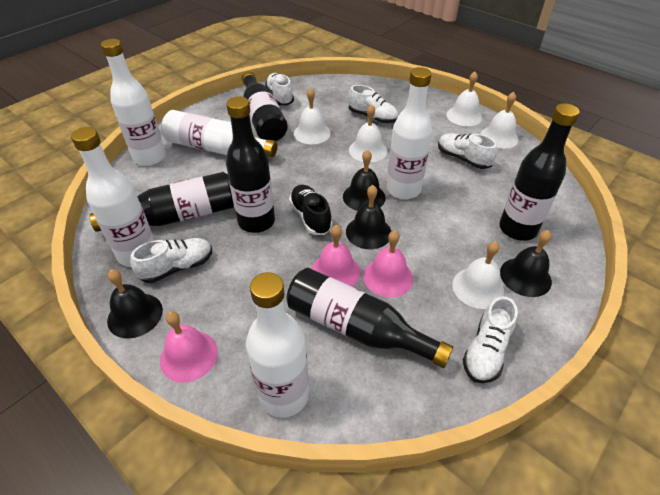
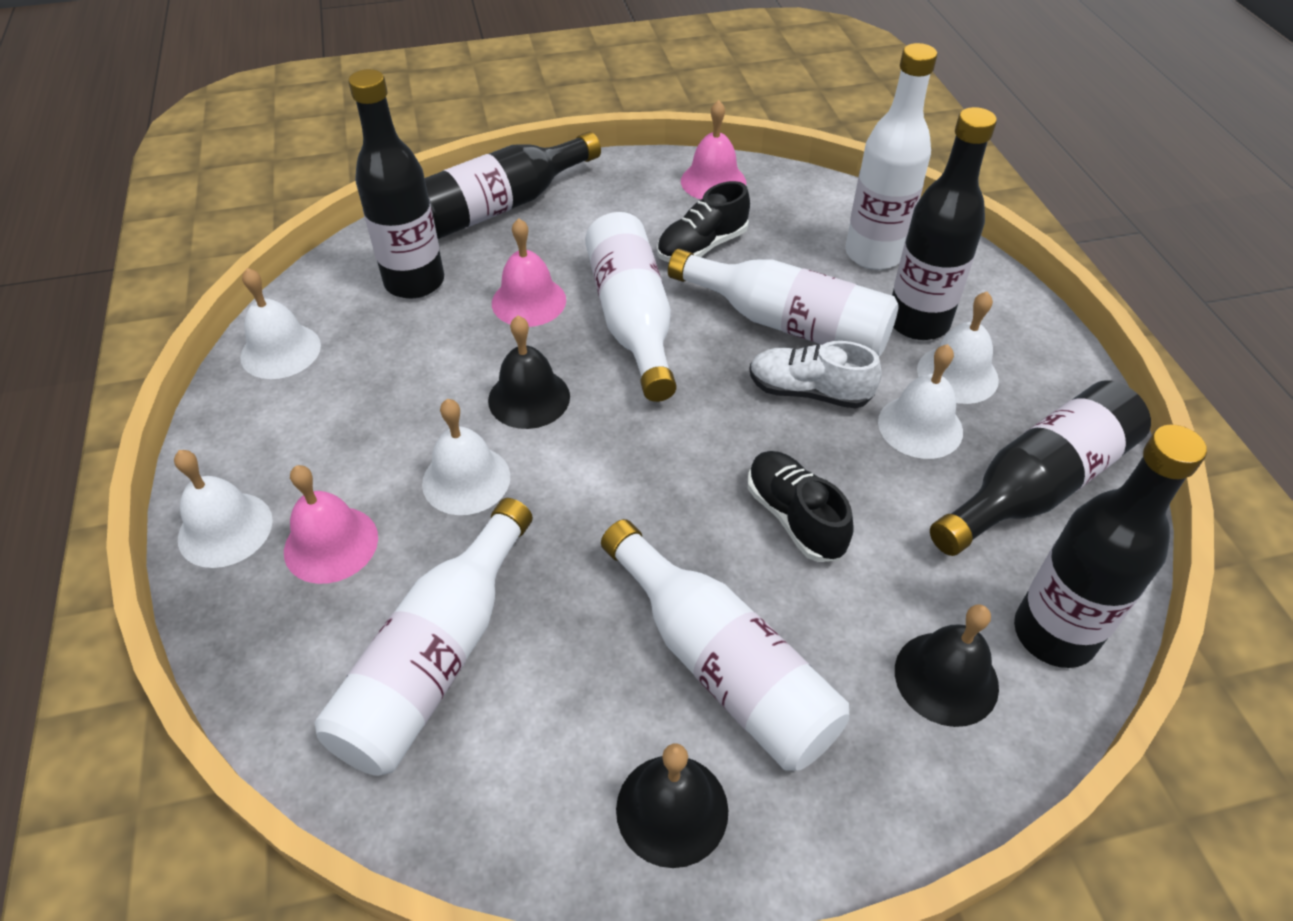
black bell: [107,269,163,339] [343,150,385,211] [346,185,391,249] [500,230,552,297] = 4 -> [488,316,570,429] [616,744,728,868] [895,604,999,727] = 3
black shoe: [289,185,332,235] = 1 -> [657,181,750,262] [748,451,854,562] = 2
white shoe: [130,238,212,283] [265,73,294,106] [348,85,398,123] [438,133,497,169] [463,296,518,383] = 5 -> [750,341,882,409] = 1

